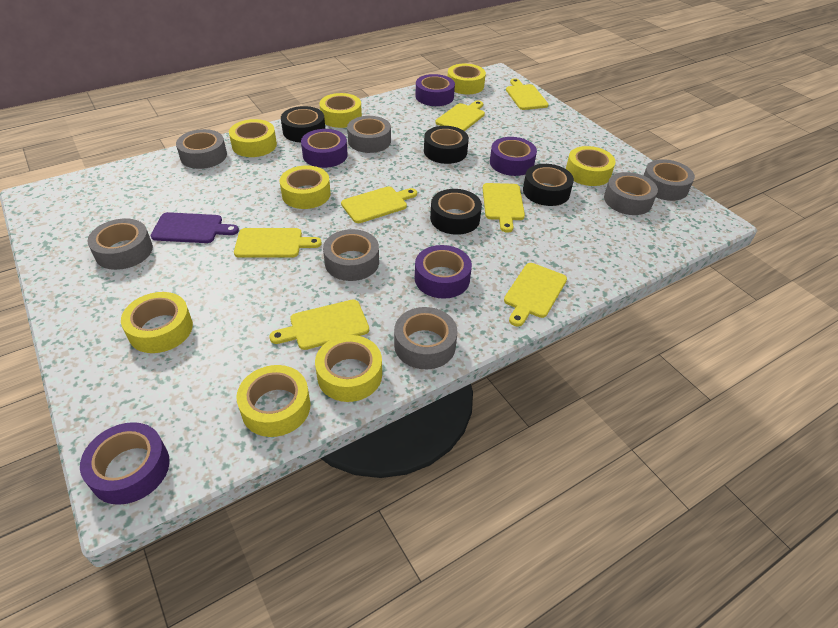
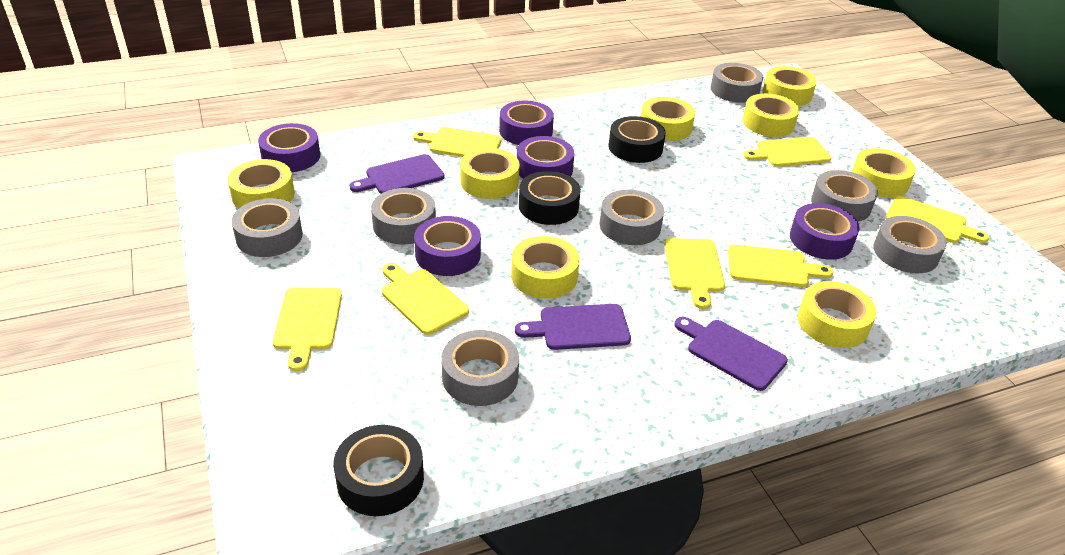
black tape: [281,106,325,142] [424,126,469,164] [430,189,482,235] [523,164,574,206] = 4 -> [333,425,424,516] [519,171,581,225] [609,116,666,163] = 3
purple cutting board: [151,212,239,243] = 1 -> [349,154,445,194] [515,304,631,350] [675,317,788,391] = 3

